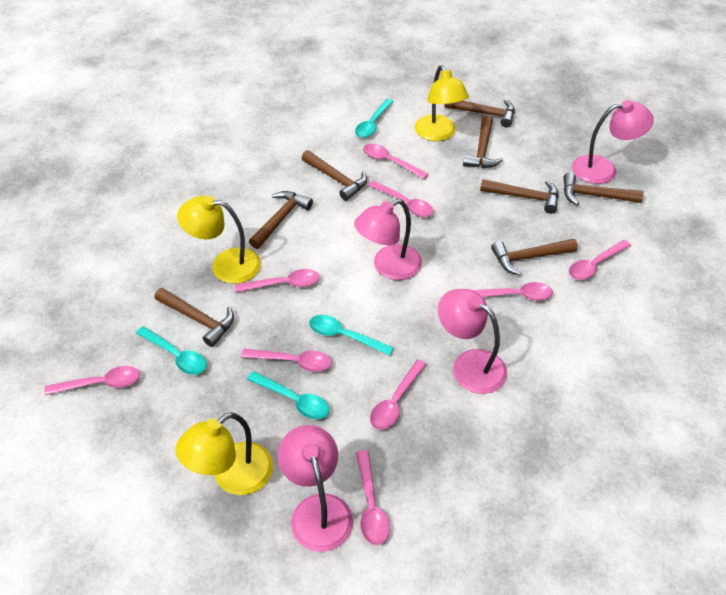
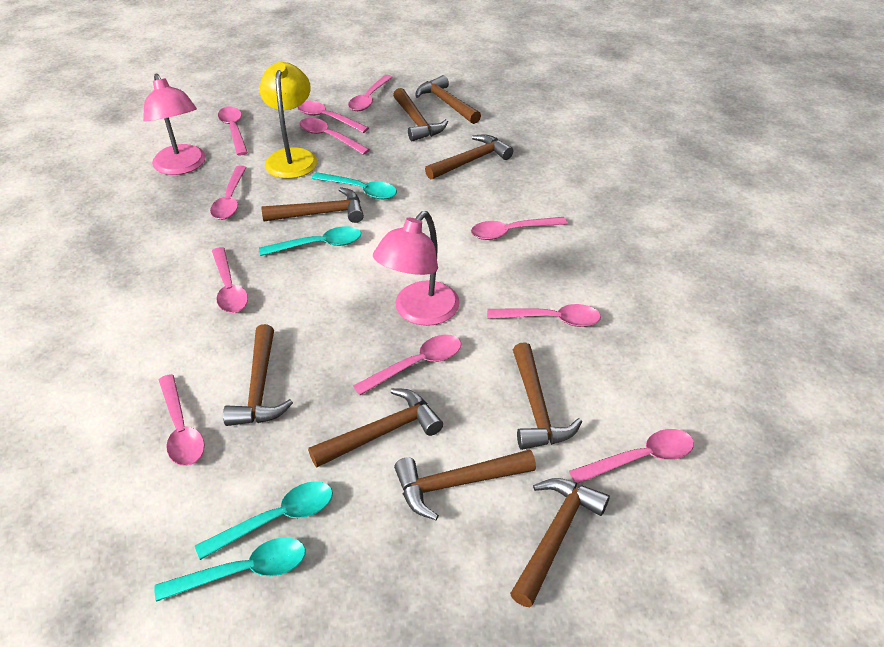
brown hammer: [155,288,234,347] [249,191,313,249] [301,150,367,201] [444,99,515,128] [463,115,503,168] [480,179,558,214] [491,239,578,275] [564,173,644,205] = 8 -> [223,324,293,426] [261,187,364,223] [308,388,443,468] [393,88,448,141] [394,449,536,520] [416,75,481,124] [425,134,513,180] [510,478,610,607] [513,342,582,450] = 9
pink lamp: [278,425,353,552] [354,199,422,280] [438,289,507,394] [572,100,654,184] = 4 -> [143,74,206,175] [373,211,460,326] = 2
pink spoon: [44,366,140,395] [235,269,320,293] [241,349,332,372] [356,450,390,545] [363,144,428,179] [368,181,434,217] [370,359,427,430] [473,282,553,301] [569,240,631,280] = 9 -> [159,374,205,466] [210,166,247,220] [212,247,248,313] [218,106,248,155] [297,101,369,133] [299,118,370,155] [348,75,393,111] [353,335,461,395] [471,217,567,240] [487,304,601,327] [569,429,694,484] = 11
yellow lamp: [175,412,273,495] [177,196,261,284] [415,65,469,141] = 3 -> [260,62,318,179] = 1

